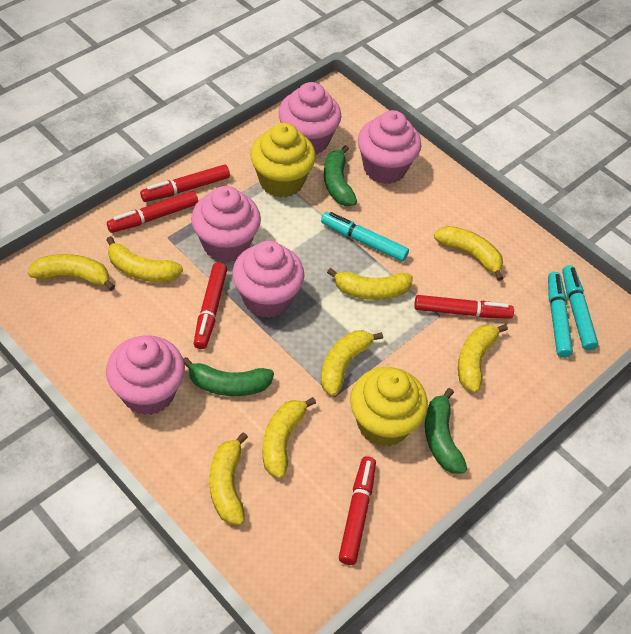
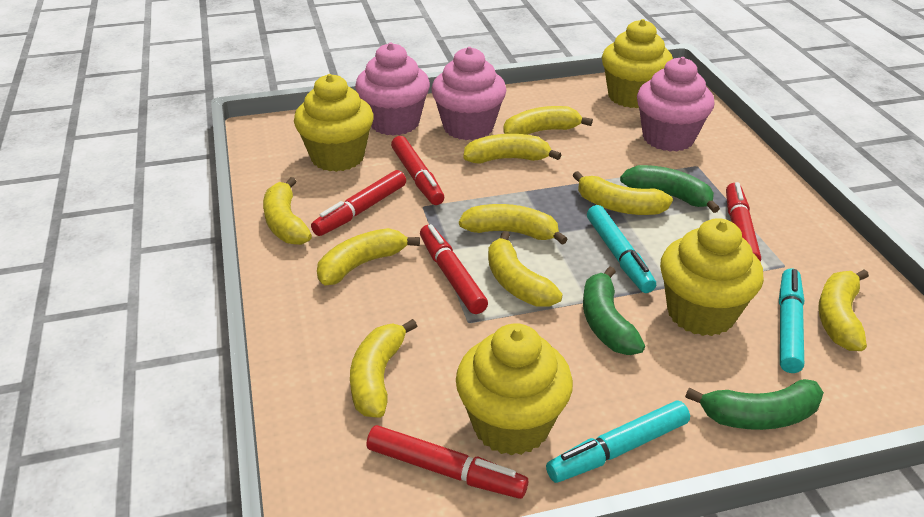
pink cupcake: [106,335,185,415] [191,186,261,262] [232,241,304,318] [278,82,341,155] [358,110,421,184] = 5 -> [355,42,430,136] [431,47,507,140] [637,57,715,152] = 3
yellow banana: [28,254,115,291] [106,236,183,282] [209,432,248,525] [263,397,316,478] [321,330,383,396] [327,268,413,300] [434,226,504,281] [458,324,508,393] = 8 -> [263,177,312,245] [317,228,420,285] [350,319,417,418] [459,204,568,245] [463,134,561,163] [488,231,562,307] [503,106,593,135] [572,171,673,215] [818,269,869,351] = 9
yellow cupcake: [250,123,316,198] [350,367,428,447] = 2 -> [294,74,374,172] [456,323,573,455] [602,19,673,108] [660,218,764,336] = 4

